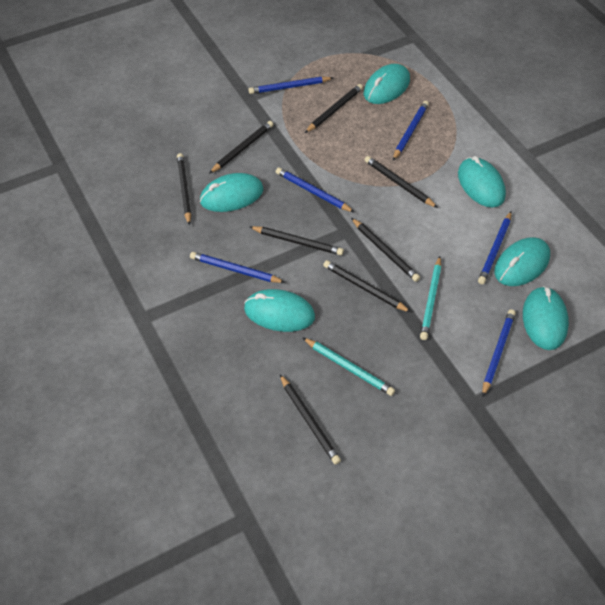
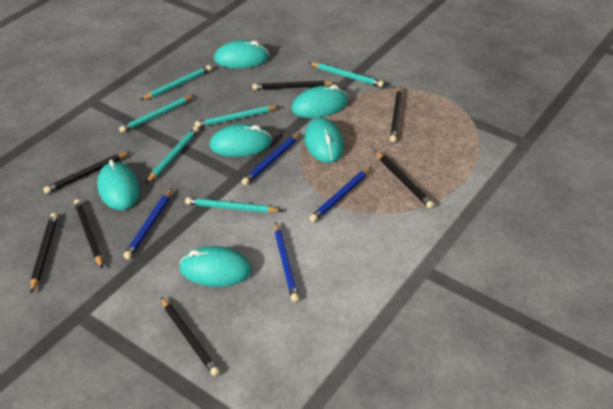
black pencil: [177,153,191,225] [209,121,274,174] [249,226,344,255] [280,375,341,465] [305,84,363,133] [323,260,411,313] [351,218,420,282] [365,156,438,208] = 8 -> [31,213,58,293] [43,151,130,194] [74,199,103,269] [161,297,220,376] [252,81,335,90] [375,151,434,209] [390,86,403,142] = 7
blue pencil: [190,252,286,283] [248,77,333,94] [276,167,354,212] [393,101,429,160] [478,211,511,284] [482,309,516,397] = 6 -> [124,188,172,259] [242,132,301,185] [275,223,299,302] [310,167,371,222] = 4
turquoise pencil: [302,337,395,396] [420,256,441,340] = 2 -> [119,95,195,133] [141,65,211,100] [146,126,199,183] [185,197,282,213] [195,106,279,128] [310,62,384,87] = 6

